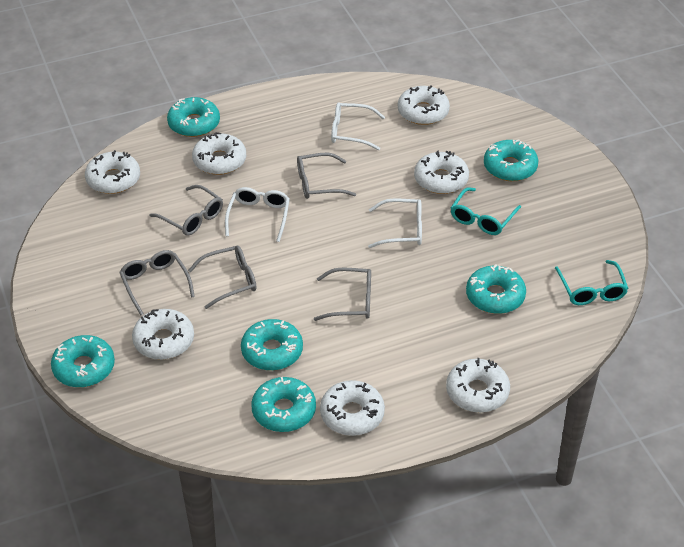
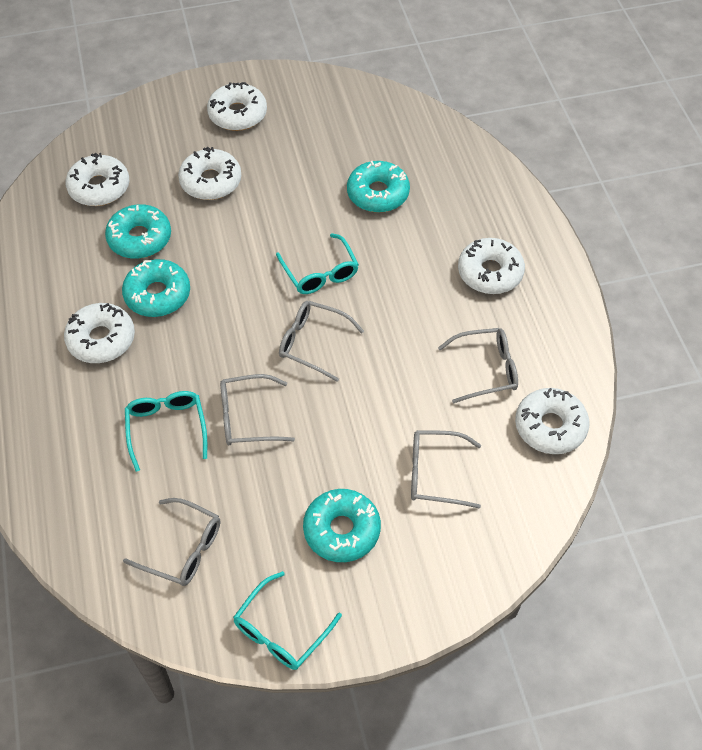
turquoise donut: [51,335,115,387] [167,97,220,137] [241,319,303,371] [251,377,316,432] [466,264,526,314] [484,140,538,181] = 6 -> [105,204,171,259] [122,259,190,317] [303,489,381,562] [347,161,410,212] = 4
turquoise glasses: [451,187,521,235] [555,260,629,305] = 2 -> [125,391,207,472] [233,571,342,670] [276,233,359,294] = 3
white donut: [85,150,140,194] [132,309,194,360] [192,132,246,175] [320,380,385,436] [398,85,450,125] [414,151,469,194] [446,358,510,412] = 7 -> [64,303,135,363] [65,153,129,206] [178,147,241,200] [207,82,267,131] [458,238,525,294] [515,388,590,454] = 6
white glasses: [225,187,290,242] [331,102,385,150] [368,198,422,248] = 3 -> none = 0

